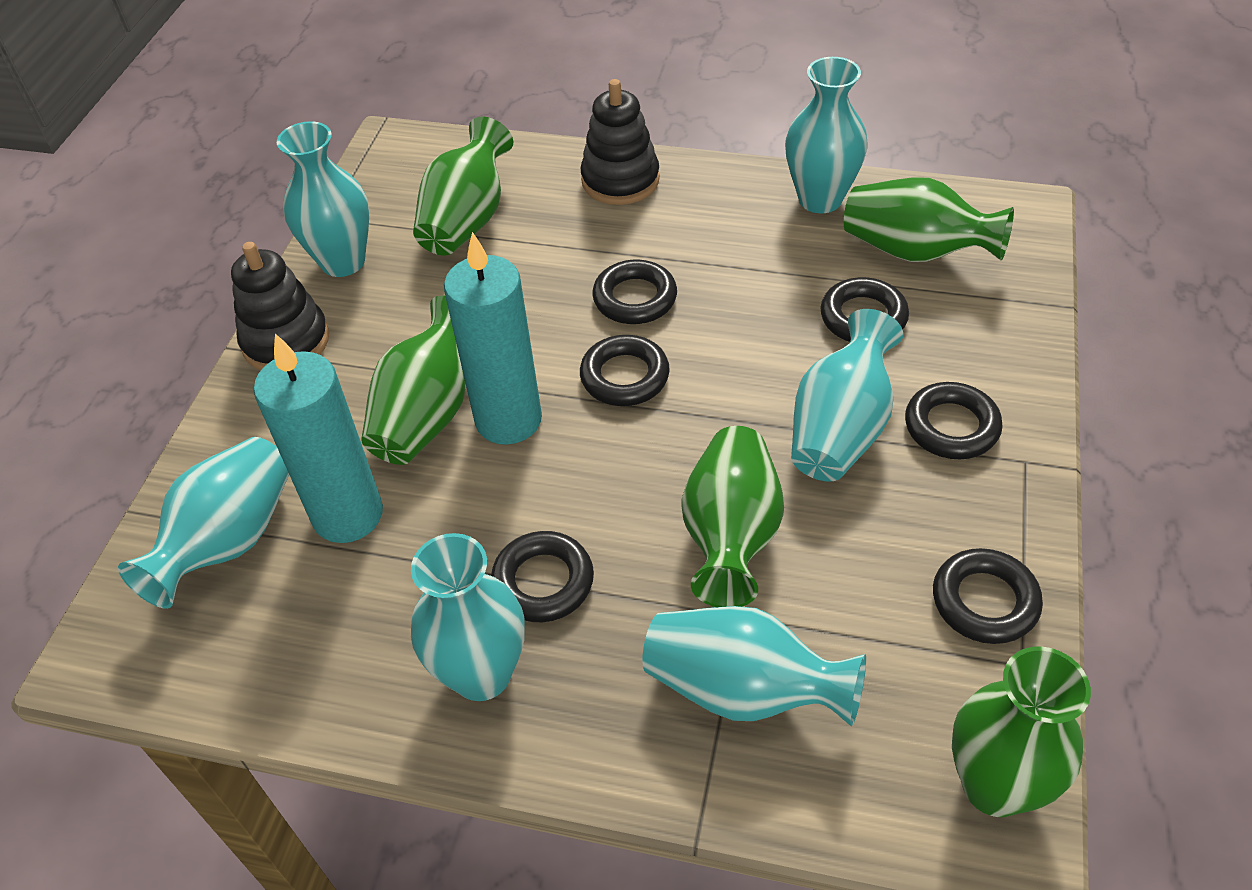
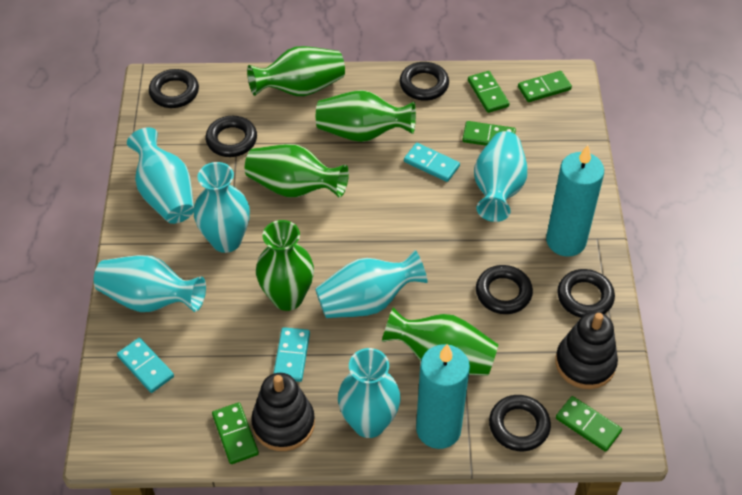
green domino: none = 0 -> [212,402,259,464] [462,121,516,146] [468,71,510,113] [518,71,572,102] [556,396,622,452] = 5
turquoise domino: none = 0 -> [117,338,174,393] [273,327,310,382] [404,143,460,182] = 3

